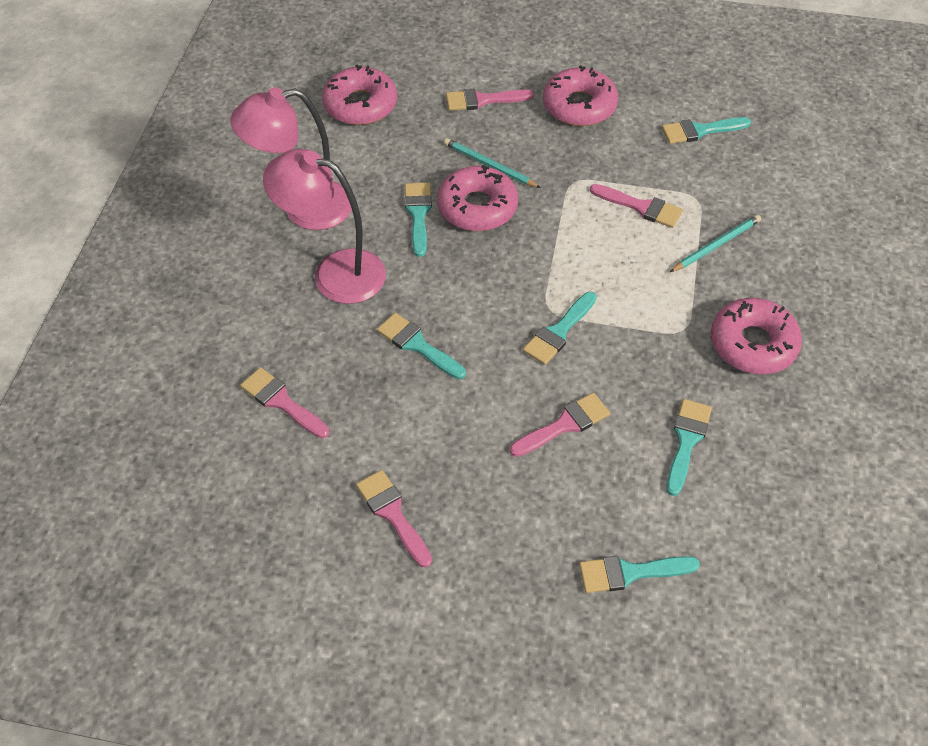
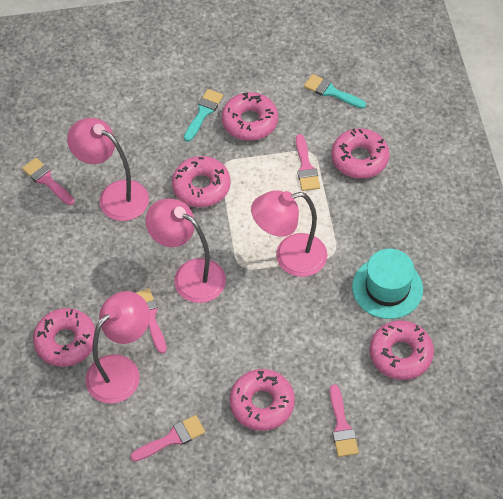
pink donut: [322,65,397,125] [437,165,518,231] [543,65,618,126] [711,298,802,374] = 4 -> [33,308,95,367] [172,156,230,207] [222,92,278,141] [229,369,295,431] [331,128,389,179] [370,320,434,380] = 6
pink lamp: [230,88,352,230] [263,149,386,304] = 2 -> [67,118,149,221] [85,291,150,404] [146,199,226,303] [251,190,327,277] = 4
turquoise brush: [377,313,466,379] [404,183,432,257] [523,292,597,365] [579,556,700,593] [662,117,751,144] [666,399,712,496] = 6 -> [184,89,223,142] [304,74,366,109] = 2
turquoise hat: none = 0 -> [352,249,423,319] = 1
turquoise pencil: [444,138,541,188] [670,215,761,272] = 2 -> none = 0

